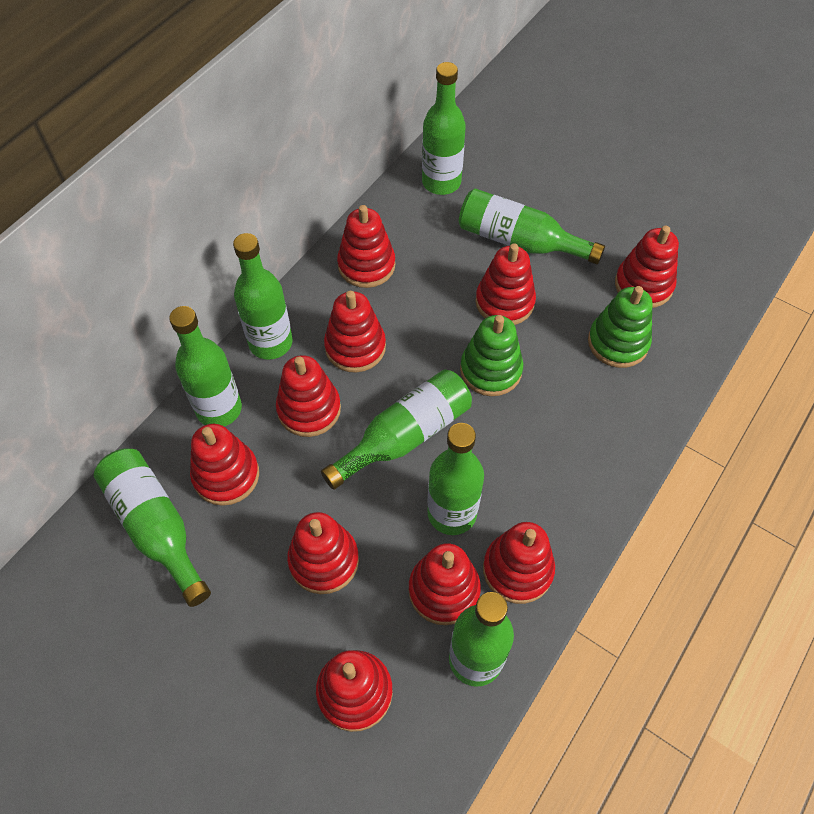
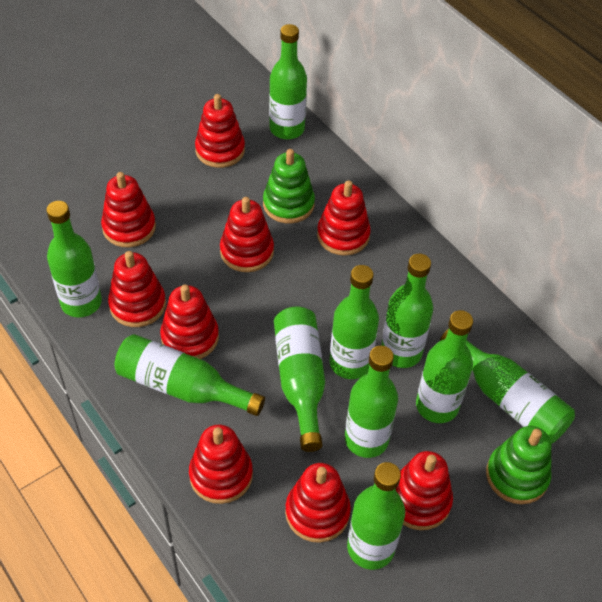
green bottle: [94,449,211,607] [169,306,242,426] [233,233,293,360] [321,369,472,490] [422,62,466,195] [427,423,484,535] [449,592,514,687] [459,188,605,264] = 8 -> [46,201,102,317] [114,334,265,416] [269,24,307,139] [274,306,325,452] [329,265,379,379] [345,346,398,458] [347,462,405,570] [381,254,433,368] [416,310,473,423] [440,329,575,444] = 10
red stacking toy: [190,424,259,506] [276,355,341,437] [287,512,359,594] [316,650,393,732] [324,291,386,373] [337,205,395,288] [409,543,481,625] [475,243,536,325] [483,522,555,604] [615,226,679,308] = 10 -> [101,172,156,247] [108,251,166,327] [160,285,219,359] [189,425,253,504] [195,94,245,168] [220,197,274,272] [285,463,351,543] [317,180,371,256] [396,451,453,530] = 9

